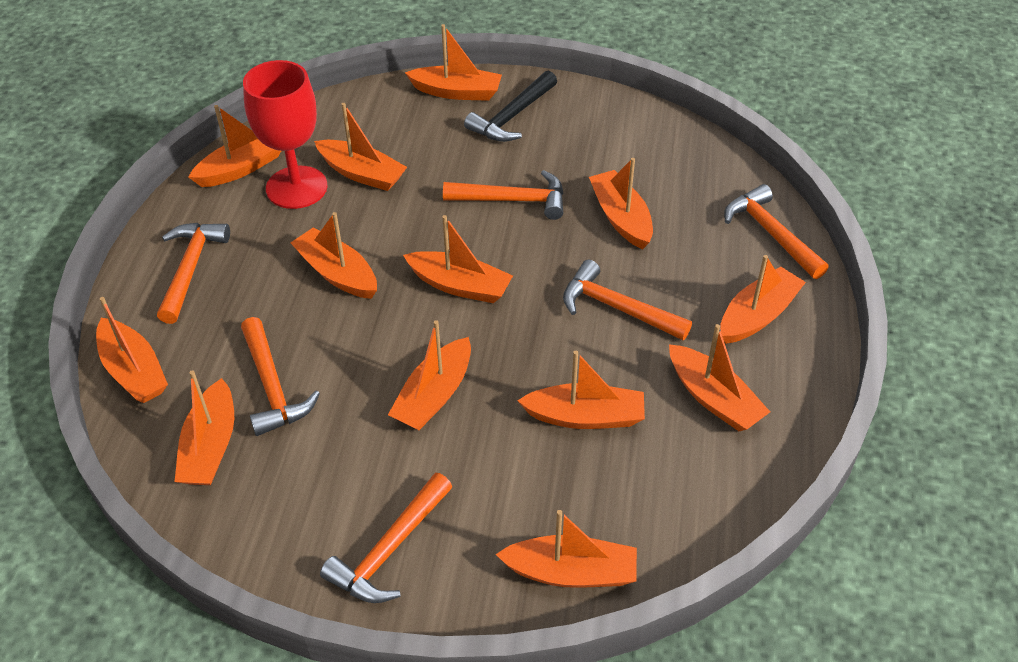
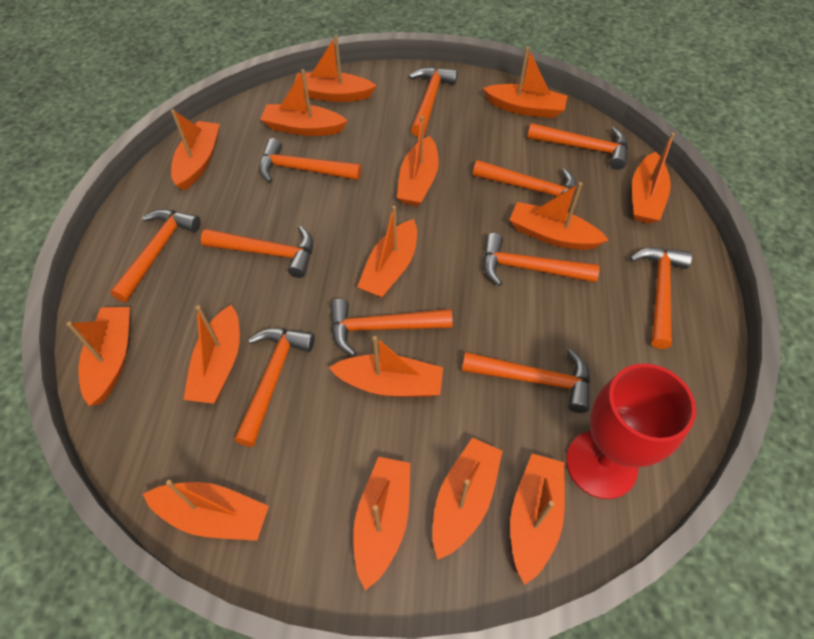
black hammer: [464,71,557,142] = 1 -> none = 0
orange boat: [96,297,168,403] [175,370,234,485] [188,105,281,187] [290,212,377,299] [314,103,407,191] [388,320,471,430] [403,215,513,303] [405,24,502,101] [496,510,637,588] [517,351,645,429] [589,158,653,249] [669,324,770,431] [720,255,806,344] = 13 -> [67,307,130,406] [143,480,269,541] [171,109,220,190] [183,305,240,404] [260,69,348,136] [294,35,377,102] [329,336,443,397] [353,457,411,590] [357,206,417,298] [397,116,439,206] [432,437,503,560] [483,47,568,118] [510,182,608,250] [510,453,565,585] [632,133,675,224] = 15
orange hammer: [157,223,230,324] [241,317,320,436] [320,473,452,603] [443,170,564,220] [563,260,692,340] [724,184,829,279] = 6 -> [110,209,201,302] [201,226,313,278] [235,328,315,447] [259,138,361,183] [330,299,453,356] [409,67,458,137] [462,349,590,413] [473,160,577,213] [483,233,600,286] [527,123,628,170] [630,247,692,349] = 11

